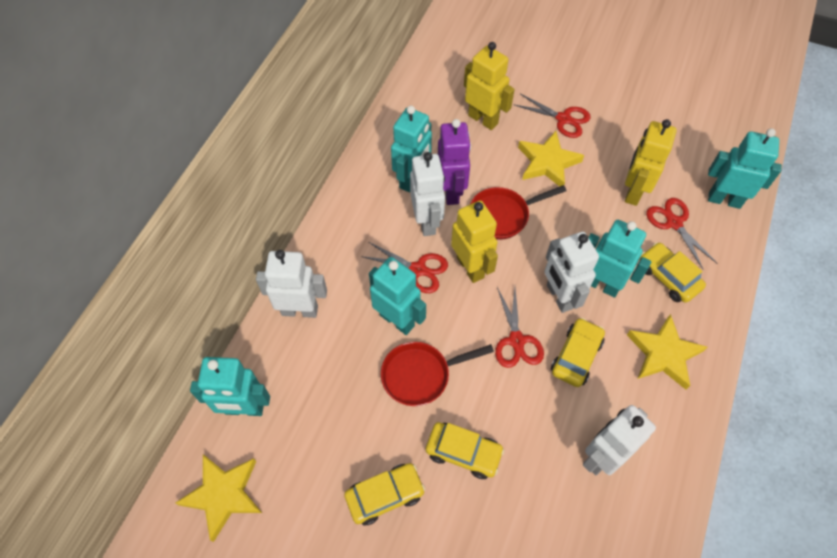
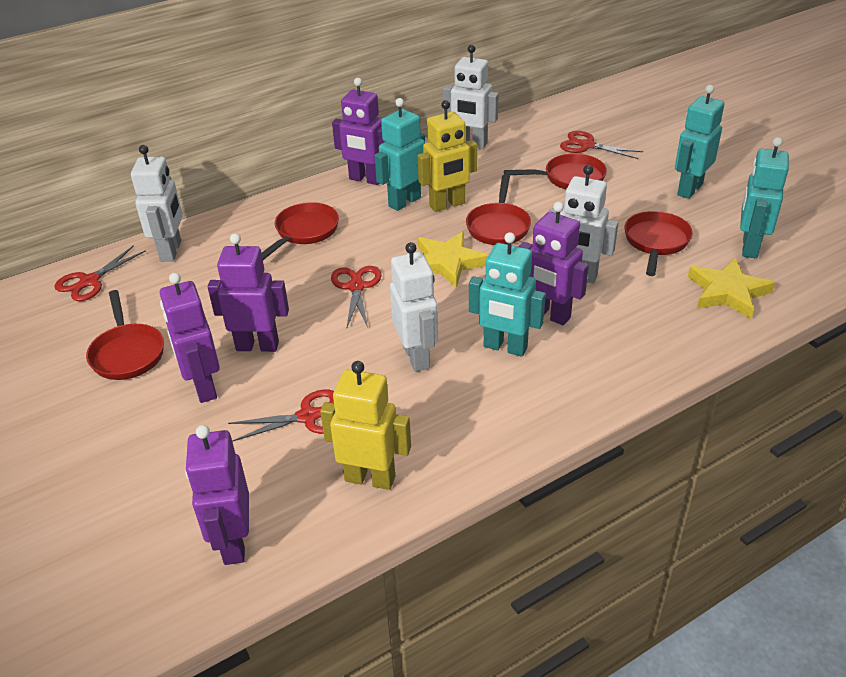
purple robot: [438,119,471,205] = 1 -> [160,273,220,403] [185,425,249,565] [208,233,289,352] [332,78,385,185] [519,202,589,325] = 5
red pan: [381,342,494,406] [470,185,567,240] = 2 -> [86,290,164,380] [262,202,339,260] [466,174,531,245] [504,154,607,189] [624,211,693,276] = 5
turquoise robot: [190,357,270,416] [369,257,426,335] [391,106,432,192] [588,220,651,298] [708,128,782,209] = 5 -> [374,98,425,211] [469,232,546,357] [675,85,725,199] [740,137,789,258] = 4
yellow car: [344,463,425,525] [426,422,505,479] [551,318,605,387] [640,242,706,303] = 4 -> none = 0
yellow robot: [451,200,498,283] [464,42,515,130] [625,119,677,206] = 3 -> [320,361,411,490] [418,100,477,212] = 2
yellow star: [175,454,262,542] [518,131,584,187] [627,314,707,390] = 3 -> [418,231,488,288] [688,258,775,319] = 2

